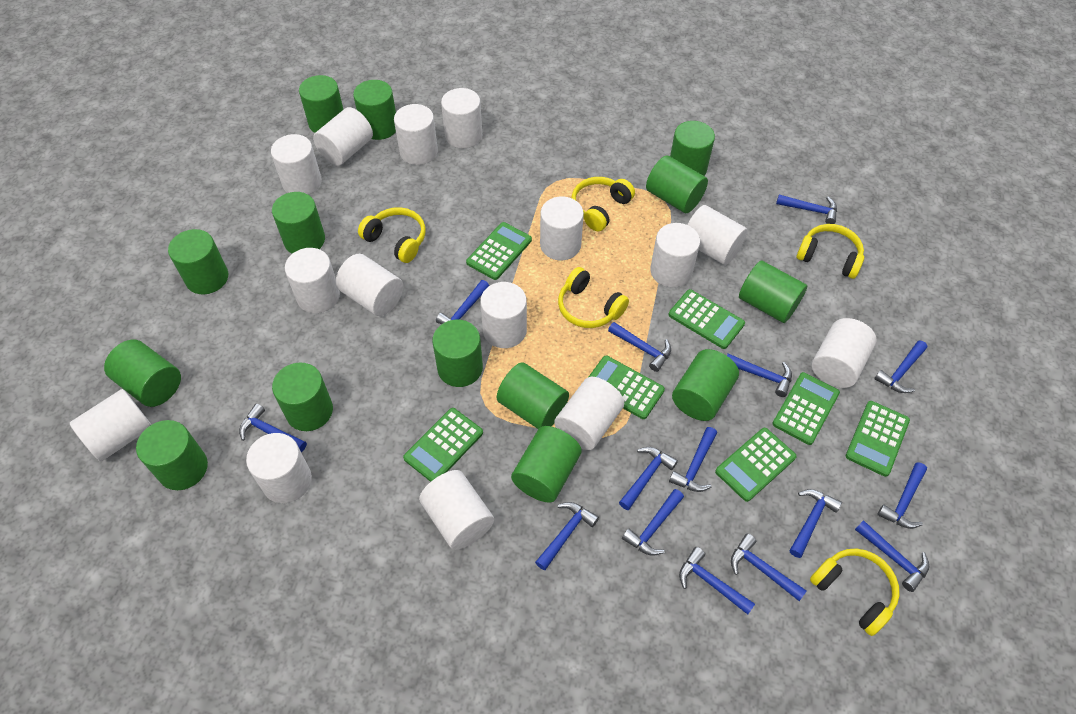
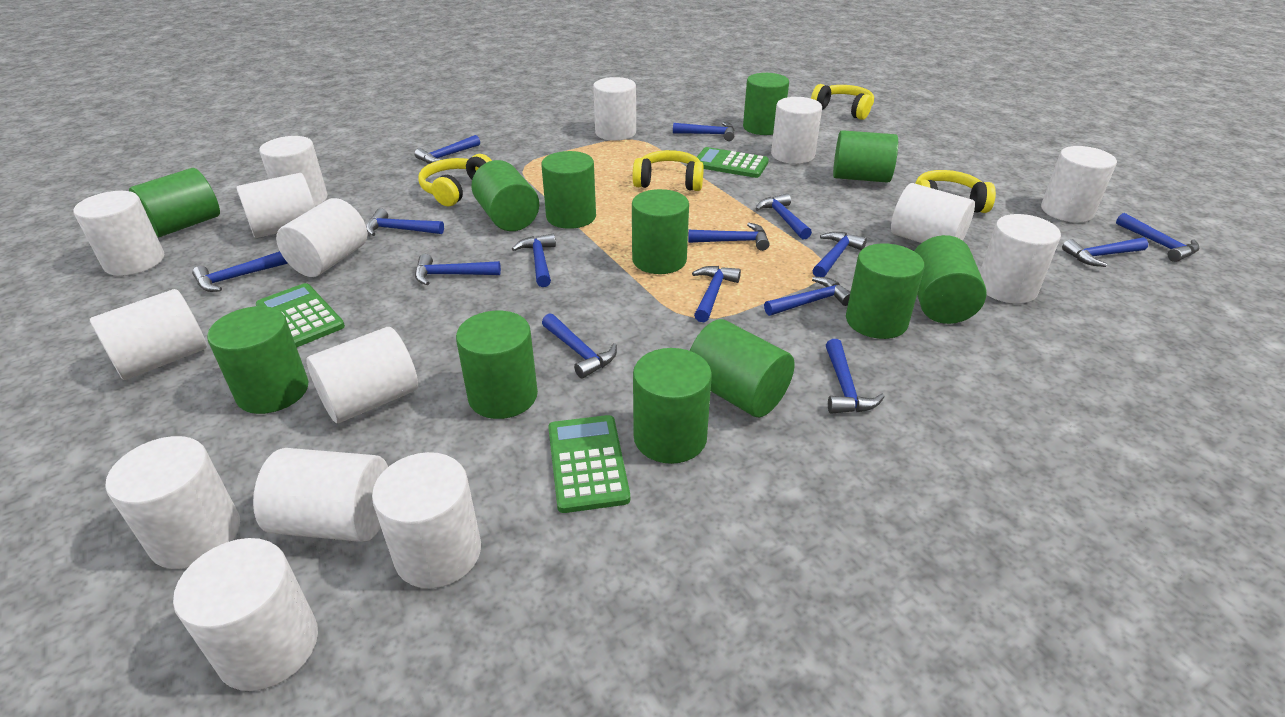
green calculator: [403,408,483,482] [466,222,532,280] [589,356,665,419] [669,289,745,349] [715,428,796,502] [772,372,840,445] [846,401,910,477] = 7 -> [256,283,345,347] [548,415,630,513] [697,147,769,178] = 3
green cylinder: [104,340,181,407] [136,420,208,490] [168,229,228,294] [272,192,325,254] [272,363,333,431] [299,75,343,133] [353,80,396,140] [432,320,483,387] [497,362,569,429] [511,426,582,503] [646,156,708,213] [670,121,715,176] [672,349,739,421] [739,261,807,323] = 14 -> [129,168,220,238] [207,306,309,414] [456,311,538,419] [471,160,539,231] [541,151,596,229] [632,189,689,274] [633,348,712,464] [690,319,795,418] [743,73,789,135] [833,130,898,183] [846,243,925,339] [914,235,987,324] = 12
yellow headphones: [358,207,426,263] [558,267,629,328] [571,177,635,232] [796,224,864,279] [810,548,900,636] = 5 -> [418,154,492,206] [633,150,704,191] [811,84,874,120] [915,170,996,213] = 4

